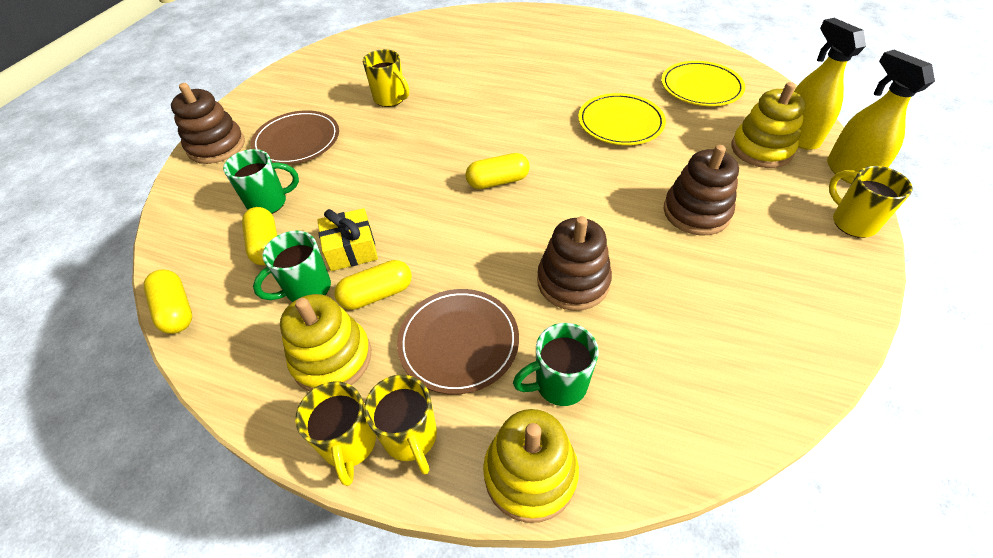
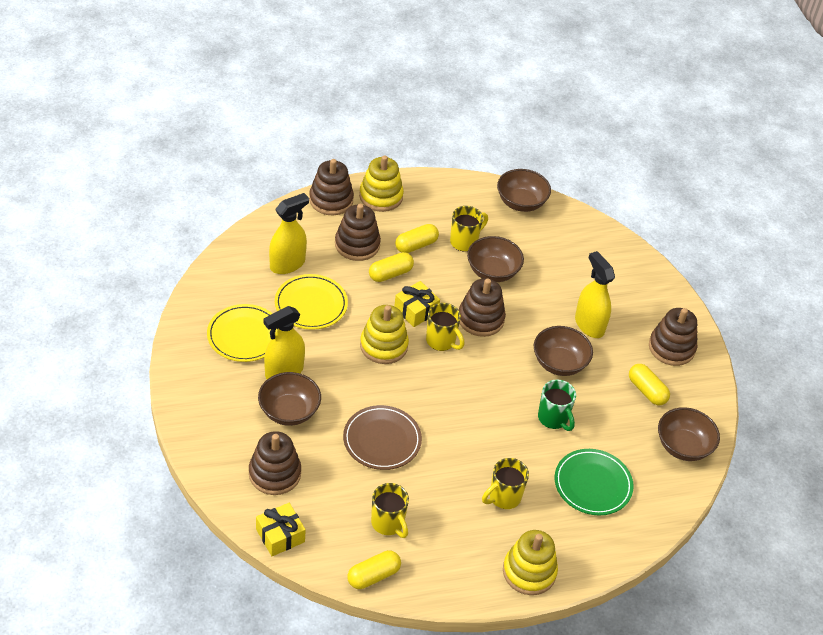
brown bowl: none = 0 -> [258,372,321,426] [467,236,524,282] [497,169,551,212] [534,326,593,376] [658,407,720,461] = 5
brown plate: [251,110,339,165] [397,289,519,394] = 2 -> [343,405,422,470] = 1
brown stacking toy: [171,83,245,164] [537,216,612,311] [663,145,739,235] = 3 -> [249,431,301,495] [309,159,354,215] [335,204,381,261] [459,278,506,337] [649,308,697,366] = 5
green mug: [223,149,299,214] [253,231,331,302] [513,323,599,406] = 3 -> [538,379,576,431] = 1
green plate: none = 0 -> [554,449,634,516] = 1
yellow gift: [317,208,378,271] = 1 -> [256,503,306,556] [394,281,440,327] = 2
yellow spray bottle: [794,18,866,150] [827,50,935,184] = 2 -> [263,306,305,379] [269,193,309,274] [575,251,615,338] = 3

